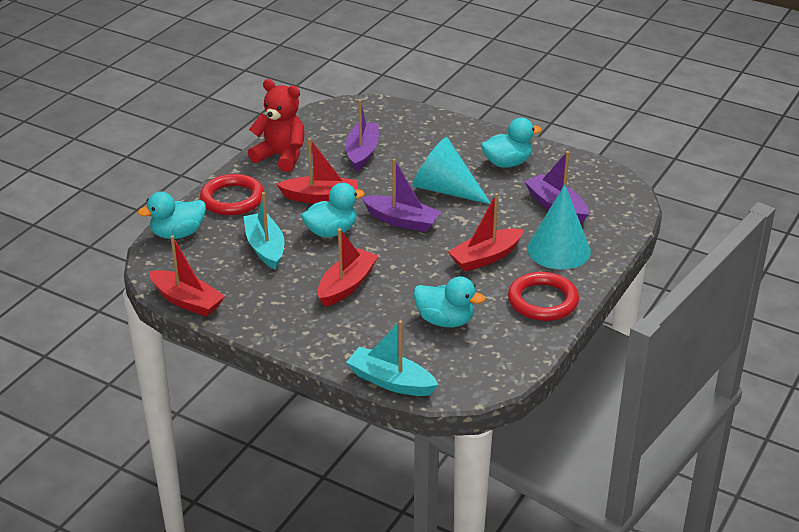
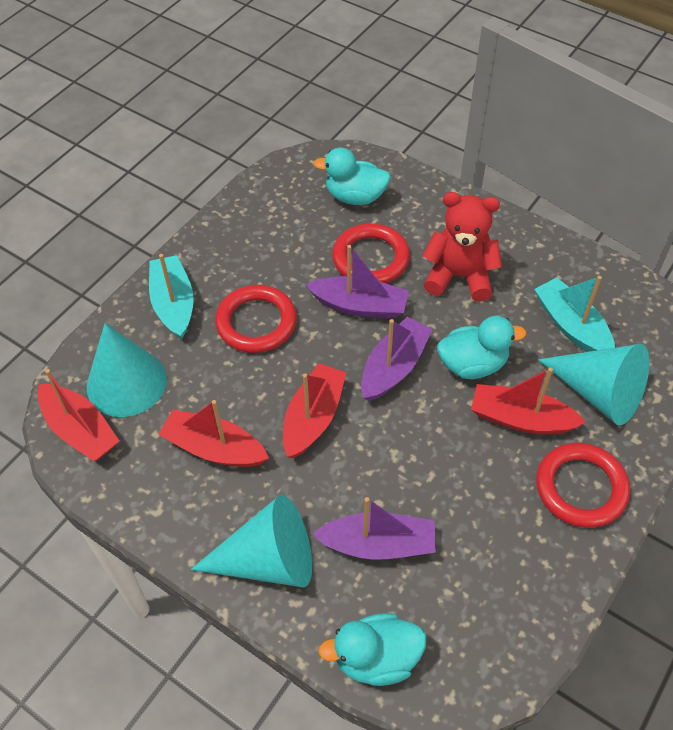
red ring: [200,174,264,215] [508,272,579,321] = 2 -> [215,285,297,353] [332,223,410,283] [536,443,630,528] = 3
turquoise cone: [413,137,490,204] [527,185,591,270] = 2 -> [87,323,167,417] [191,495,312,588] [538,344,649,425] = 3
turquoise duck: [138,192,206,239] [301,183,365,238] [413,276,485,327] [481,118,542,168] = 4 -> [314,148,391,205] [318,613,426,686] [437,316,526,379] = 3

